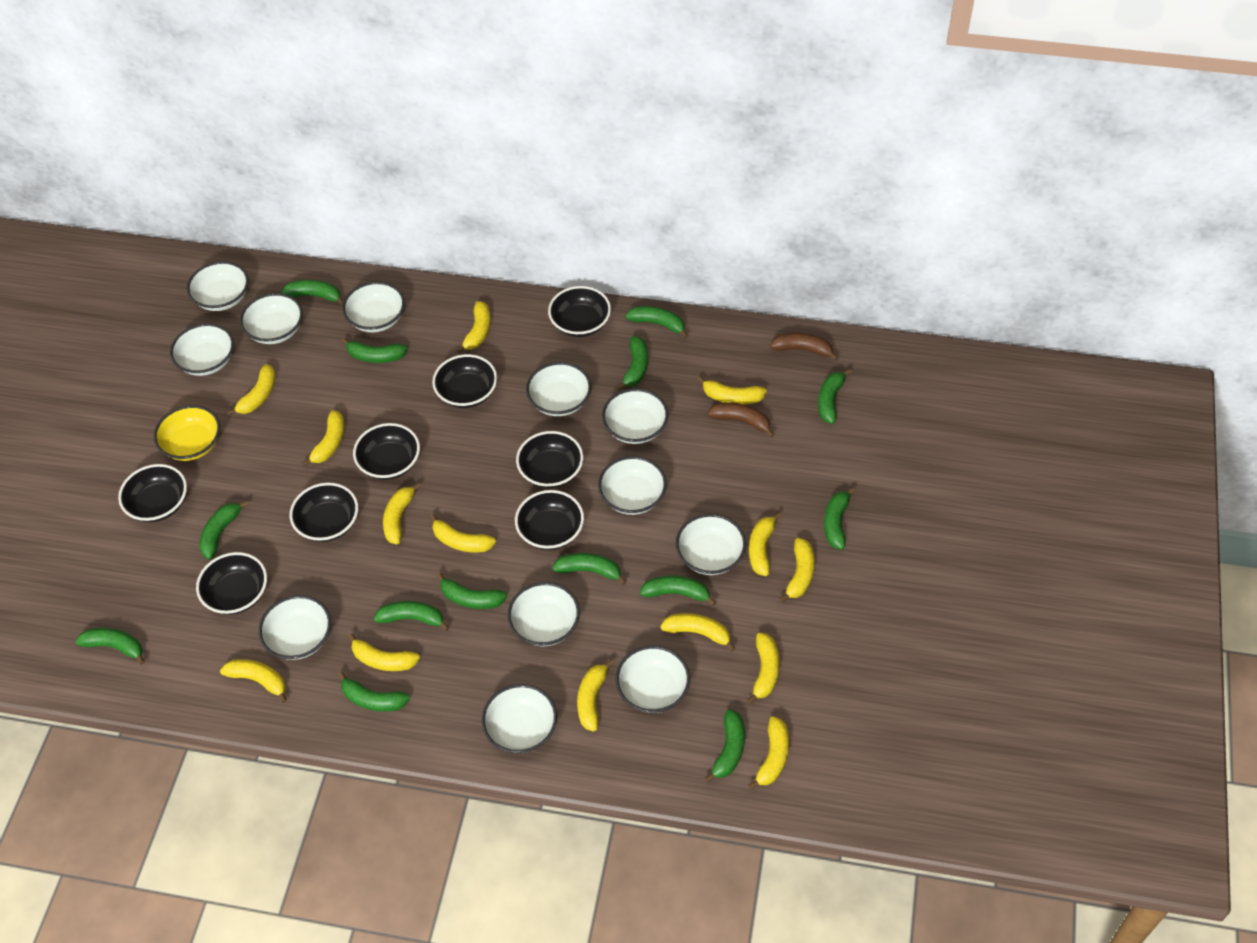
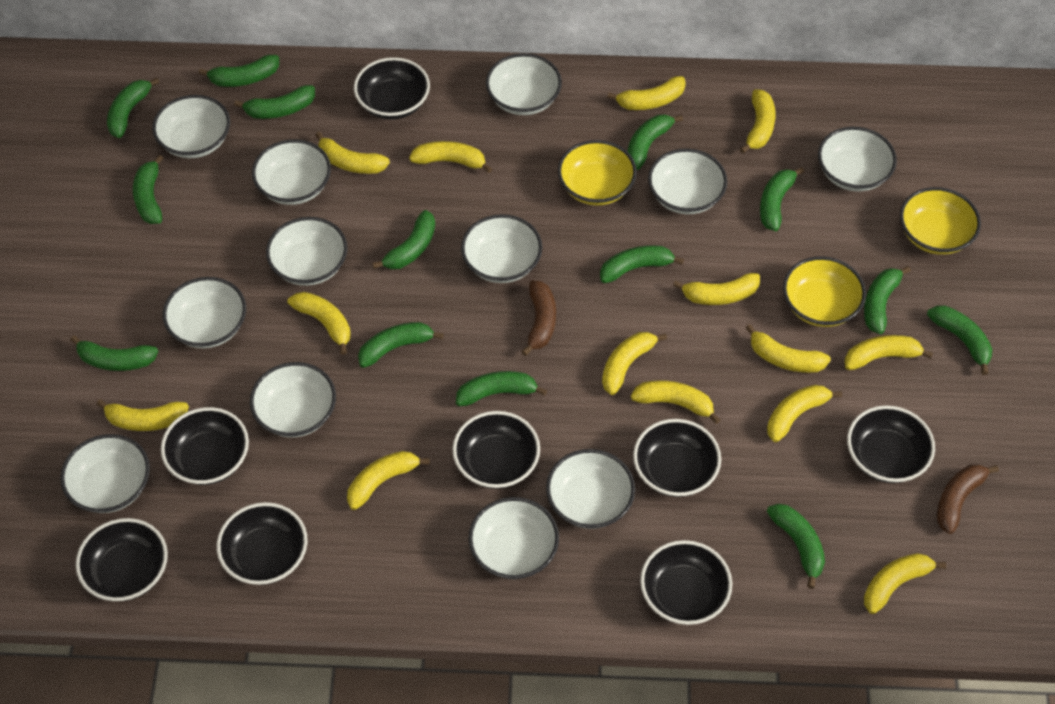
yellow bowl: [154,405,220,461] = 1 -> [558,140,637,206] [783,256,866,327] [900,187,981,255] = 3

